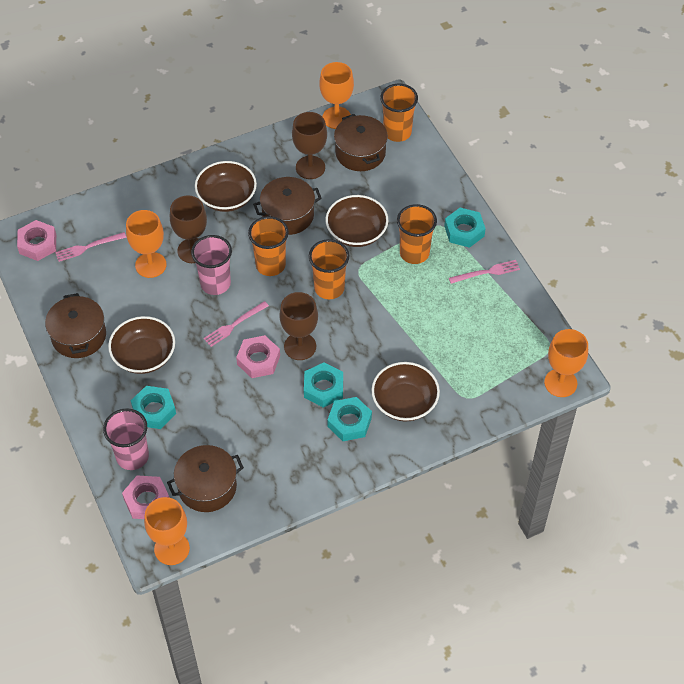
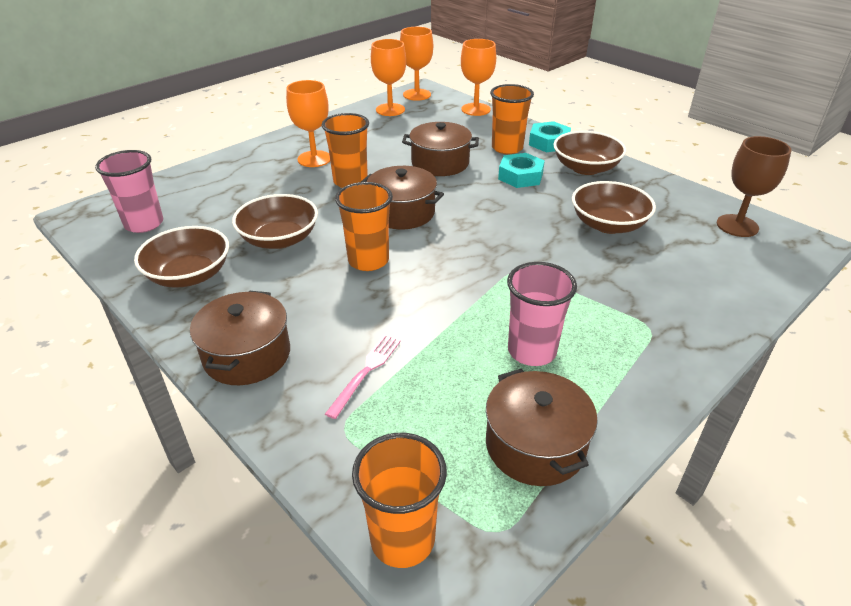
brown goblet: [170,195,207,263] [279,292,318,360] [292,112,327,179] = 3 -> [717,136,792,237] = 1
pink fork: [55,232,126,262] [203,301,269,347] [449,260,520,284] = 3 -> [325,335,401,419] = 1
pink nut: [17,220,56,261] [122,476,169,519] [236,335,280,378] = 3 -> none = 0
turquoise nut: [131,386,176,429] [304,362,343,407] [327,397,372,441] [444,208,486,248] = 4 -> [498,153,545,188] [529,121,571,152] = 2

